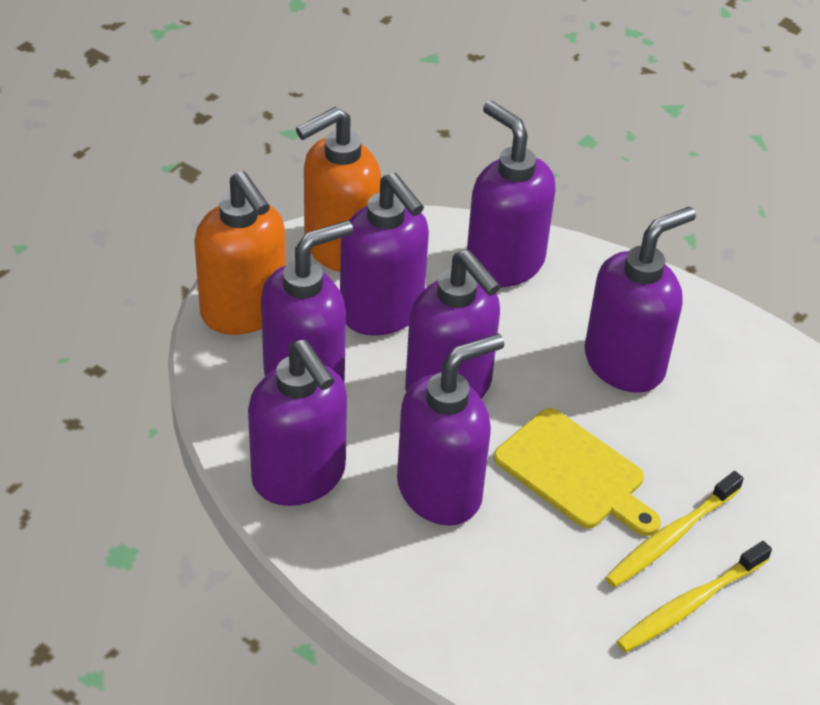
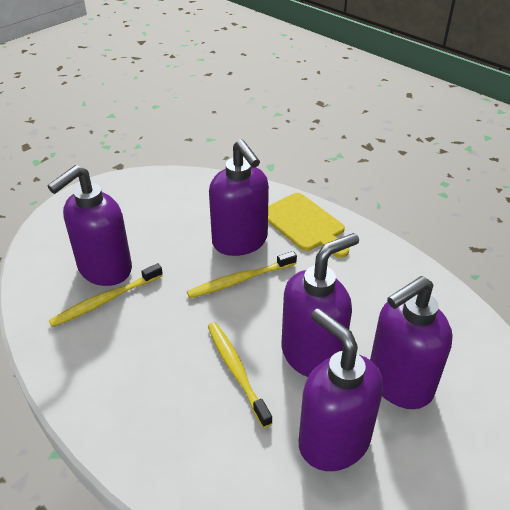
orange soap dispenser: [194,171,286,335] [296,107,381,272] = 2 -> none = 0
purple soap dispenser: [248,340,347,506] [261,220,353,382] [340,173,429,336] [397,334,504,526] [405,250,501,399] [467,101,556,287] [585,207,696,393] = 7 -> [47,165,132,286] [209,139,269,256] [282,233,359,377] [299,308,383,471] [370,276,453,409] = 5
yellow toothbrush: [605,471,744,588] [616,541,772,652] = 2 -> [49,263,163,327] [187,251,297,298] [208,322,272,428] = 3

